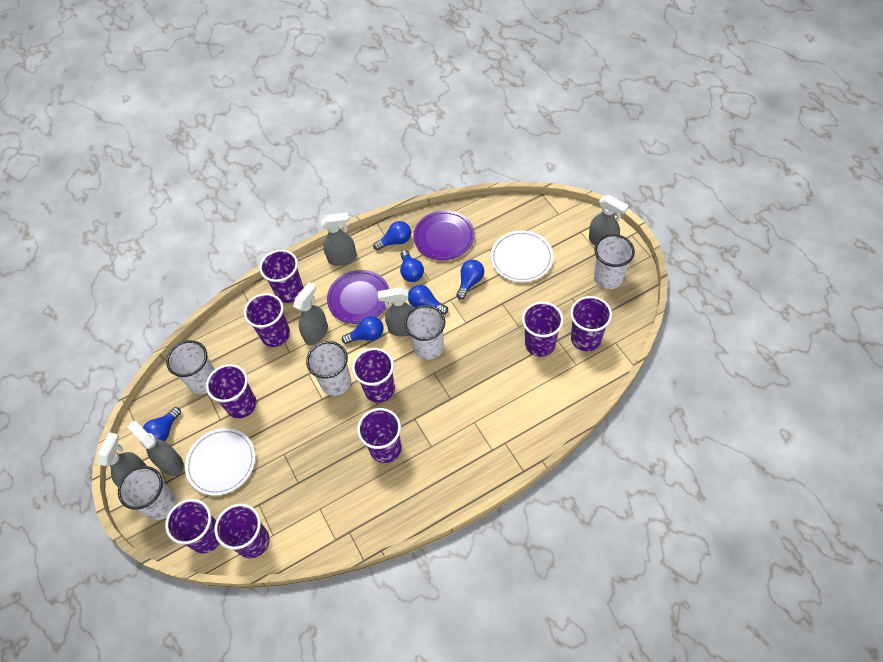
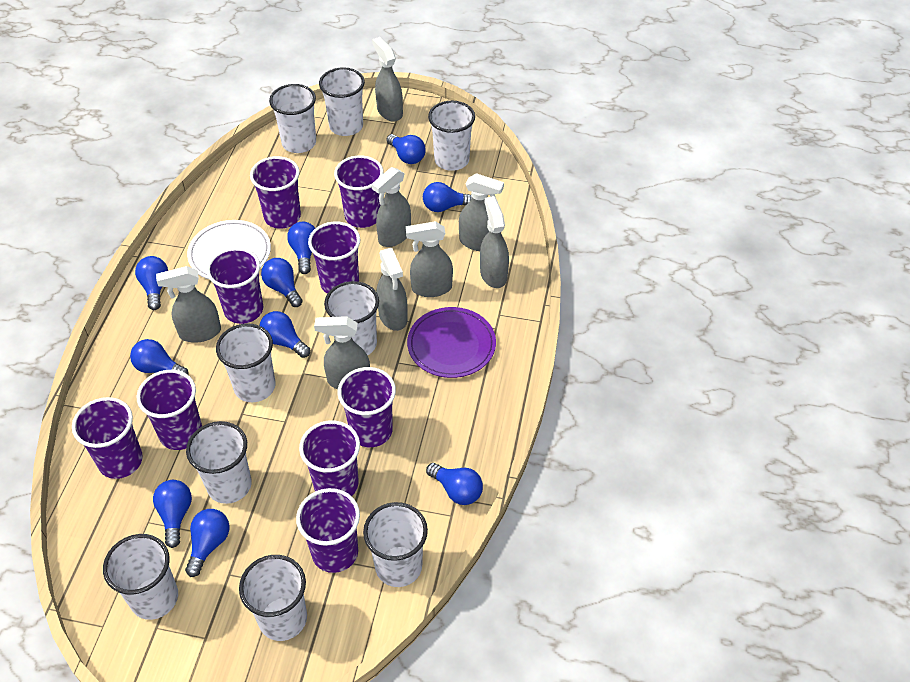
blue light bulb: [143,407,181,441] [342,316,384,344] [373,221,411,250] [400,250,424,282] [408,285,448,315] [456,260,484,300] = 6 -> [130,339,189,375] [135,256,168,310] [153,480,192,548] [185,509,230,577] [259,311,310,358] [261,258,303,307] [287,222,315,274] [387,134,426,164] [423,182,472,212] [426,463,483,505] = 10
grey spray bottle: [97,432,147,487] [127,421,184,476] [293,282,328,345] [321,212,357,266] [378,288,414,337] [589,195,629,246] = 6 -> [156,266,221,343] [314,316,370,389] [372,37,403,121] [372,167,411,247] [377,248,408,331] [406,221,453,297] [459,173,504,251] [480,196,509,288] = 8
purple plate: [327,270,389,324] [413,210,475,260] = 2 -> [407,307,496,378] = 1
white cup: [118,466,177,520] [166,340,215,394] [306,341,351,396] [404,305,445,360] [594,234,635,289] = 5 -> [103,534,178,620] [186,421,252,504] [216,323,276,402] [239,555,307,641] [269,84,316,153] [319,67,365,136] [324,281,379,355] [363,502,428,587] [428,101,475,171] = 9
white plate: [185,428,256,496] [491,231,553,282] = 2 -> [187,220,271,280] = 1

